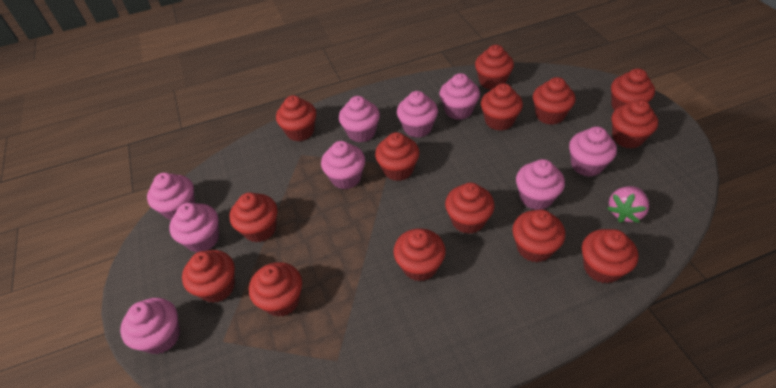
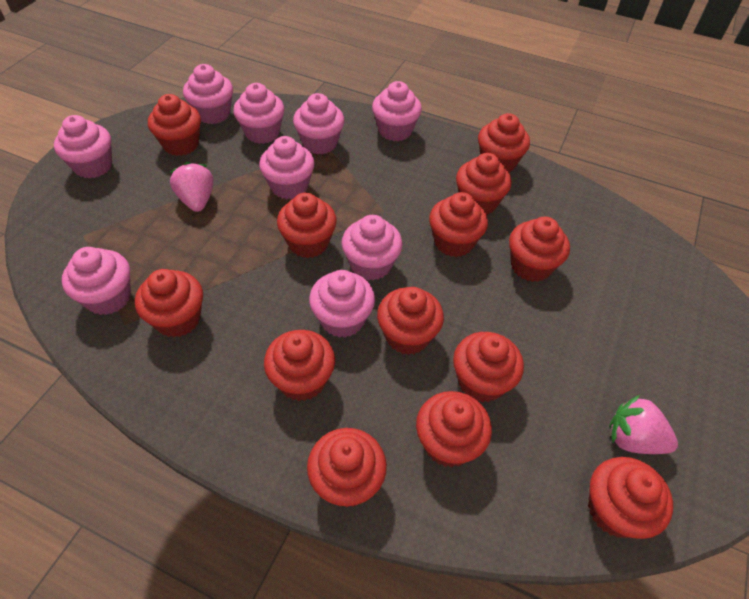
pink strawberry: [607,186,649,223] = 1 -> [170,162,213,212] [609,395,678,454] = 2
red cupcake: [182,250,235,303] [230,192,277,242] [249,262,302,317] [276,95,316,141] [375,132,419,181] [394,228,446,281] [445,182,495,234] [475,45,514,90] [481,83,523,131] [512,209,565,262] [533,77,576,125] [582,229,638,284] [611,68,655,111] [612,99,658,149] = 14 -> [135,269,203,338] [148,94,201,156] [264,330,335,401] [277,193,337,258] [307,428,387,507] [377,287,444,355] [416,391,492,467] [429,192,488,257] [453,332,524,403] [456,153,511,215] [478,113,530,173] [509,217,570,282] [588,457,673,539] = 13

